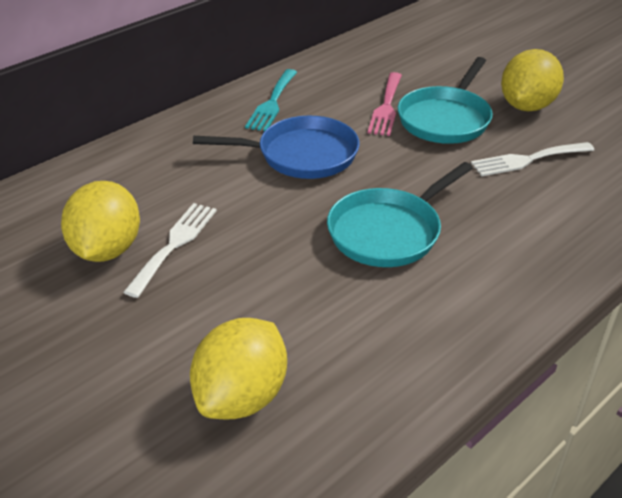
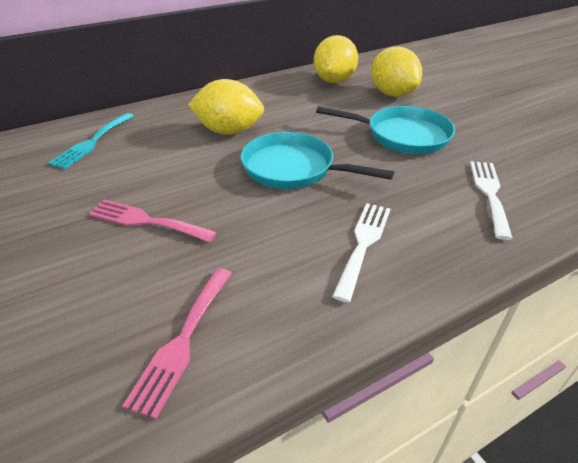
blue pan: [193,116,359,179] = 1 -> none = 0
pink fork: [368,72,402,136] = 1 -> [88,199,217,242] [122,268,232,419] = 2

